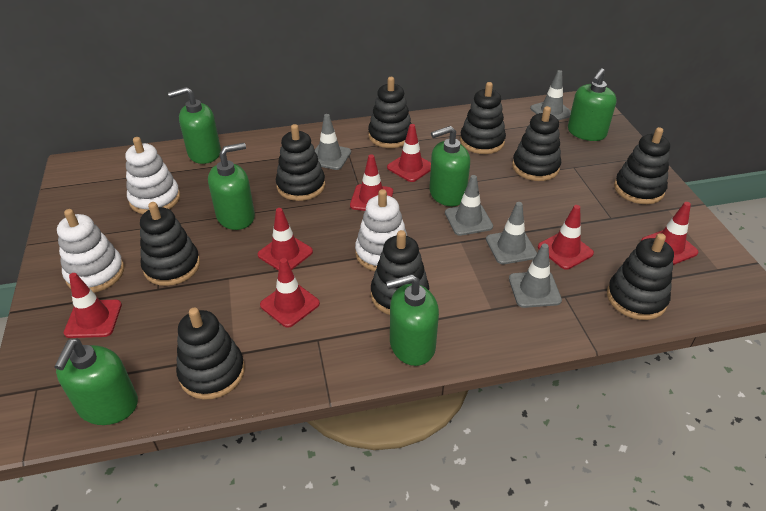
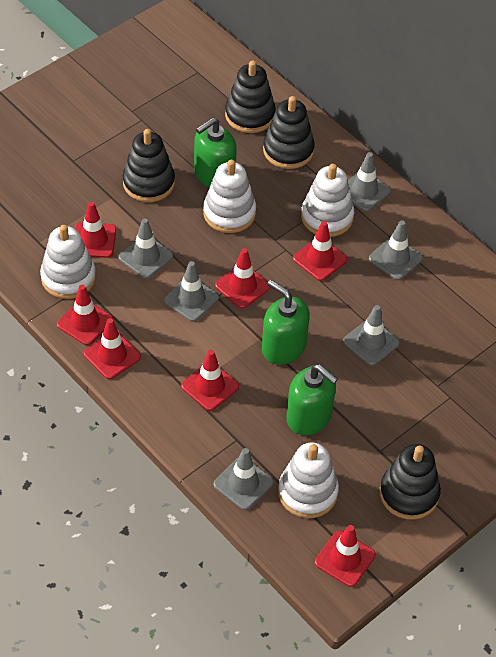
black stacking toy: [140,202,200,286] [176,308,245,400] [276,124,325,201] [368,77,411,148] [371,230,429,315] [460,82,506,154] [512,106,561,181] [607,233,674,320] [614,127,670,204] = 9 -> [123,129,175,202] [225,61,276,133] [263,96,315,169] [380,444,441,520] = 4
green soap dispenser: [54,338,138,425] [168,87,221,164] [208,143,255,230] [386,274,439,366] [429,126,470,206] [568,68,617,141] = 6 -> [194,117,237,188] [262,280,310,365] [287,364,338,435] = 3
grey traffic cone: [315,114,351,170] [445,175,493,236] [486,202,537,264] [509,243,562,308] [530,70,571,121] = 5 -> [119,218,173,279] [164,261,219,322] [214,448,274,510] [343,305,400,366] [348,152,391,211] [369,220,423,280] = 6
white stacking toy: [57,209,124,293] [125,137,180,214] [355,189,407,271] = 3 -> [40,225,96,299] [203,160,256,233] [278,443,339,518] [301,164,354,237] = 4

